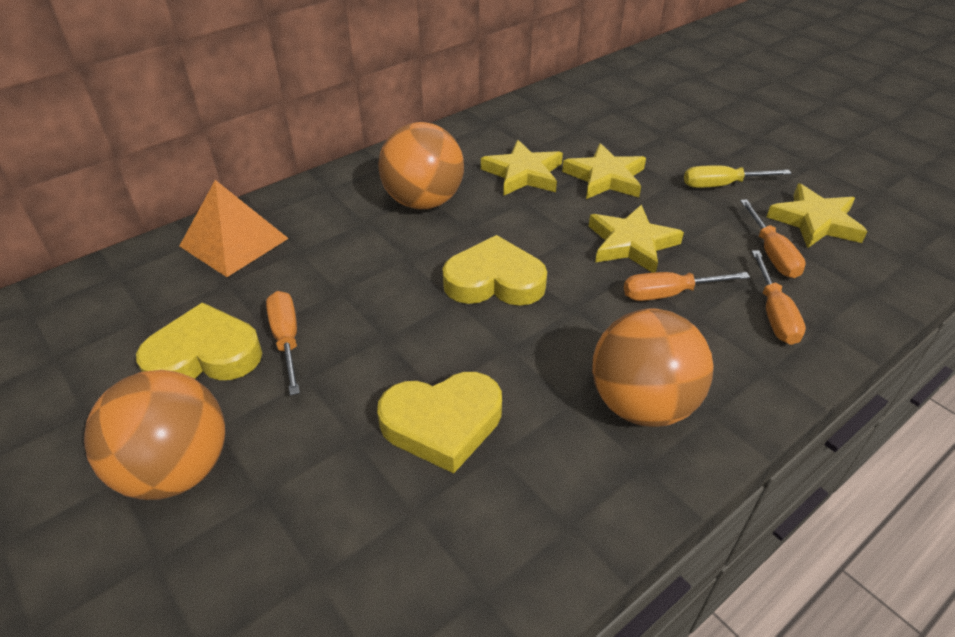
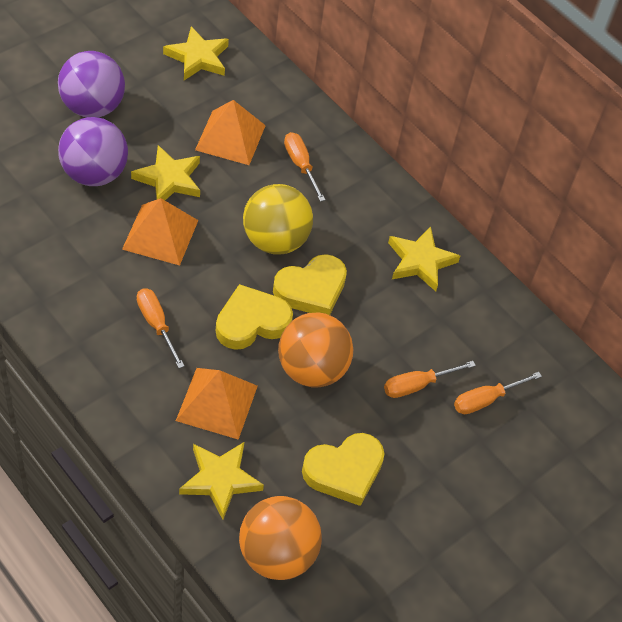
orange ball: [84,370,225,500] [378,122,464,209] [592,309,714,427] = 3 -> [239,496,322,580] [278,312,353,388] = 2
orange pyramid: [180,180,289,277] = 1 -> [122,198,198,266] [176,368,258,440] [195,100,266,165] = 3
purple ball: none = 0 -> [58,51,125,117] [58,117,128,186] = 2
yellow ball: none = 0 -> [243,184,313,255] = 1
yellow screwdriver: [684,165,792,188] = 1 -> none = 0

